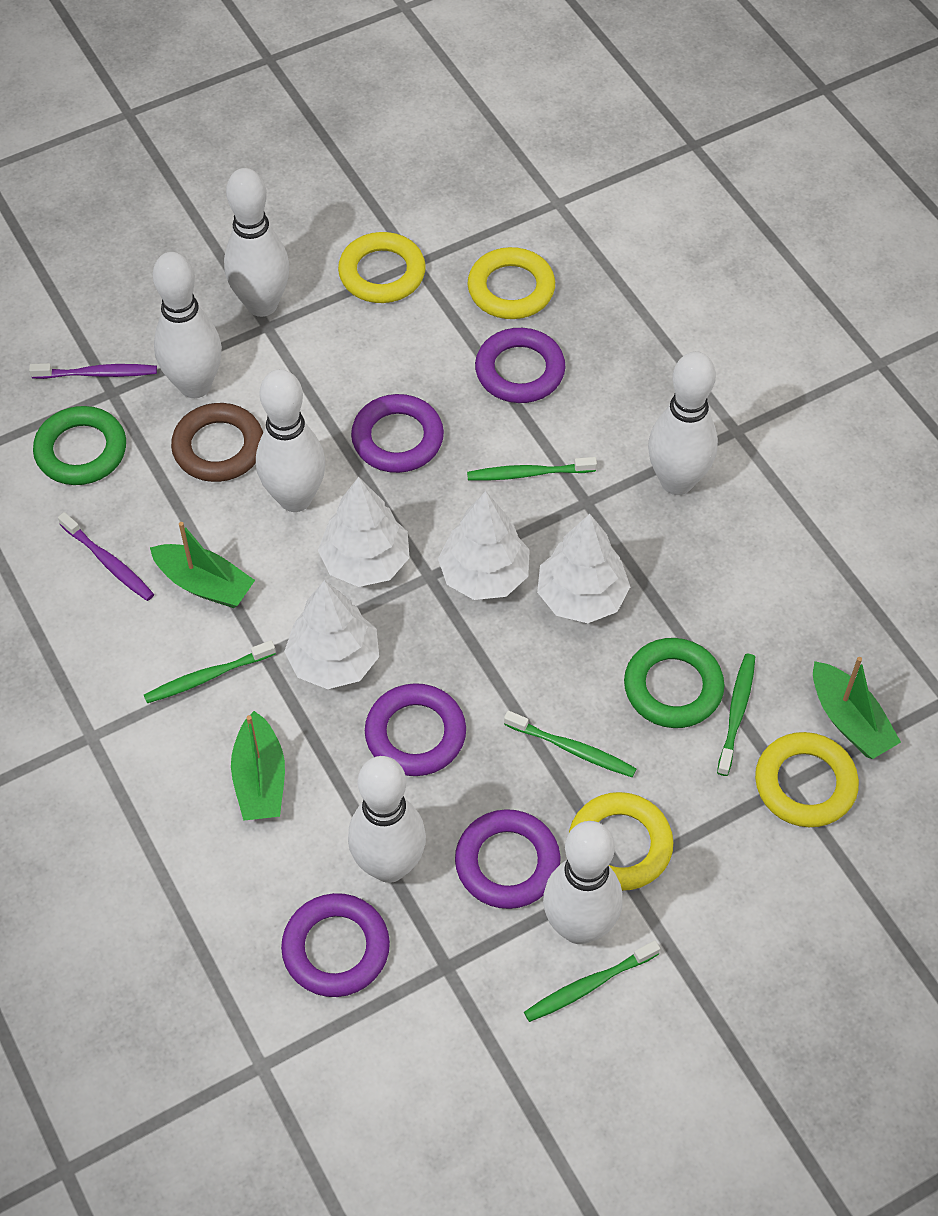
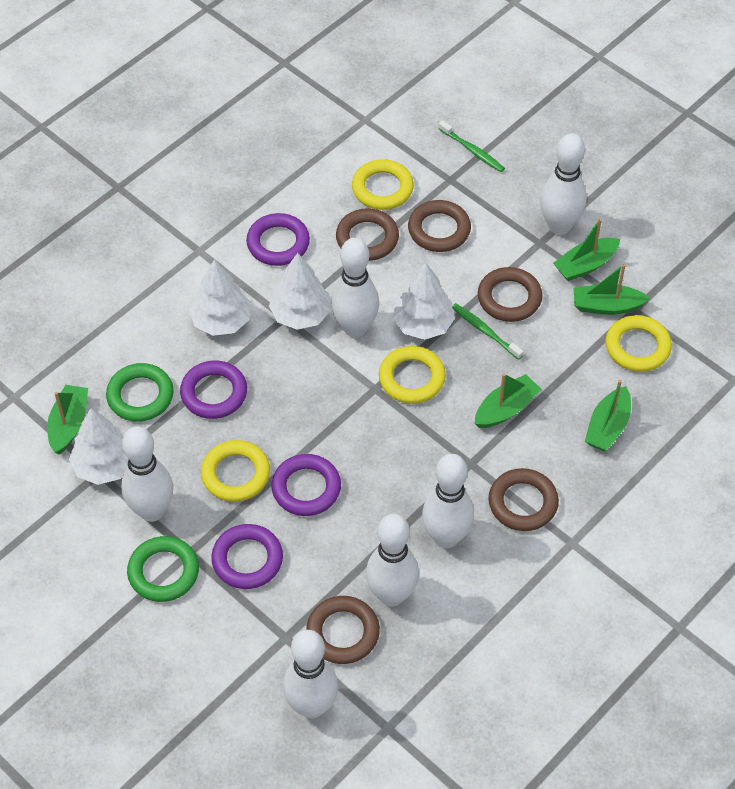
brown ring: [171,403,263,482] = 1 -> [306,596,380,664] [336,208,399,261] [408,200,471,252] [478,267,542,322] [488,468,559,531] = 5
green boat: [150,522,255,608] [231,711,285,821] [813,657,901,759] = 3 -> [47,385,88,454] [475,373,541,428] [553,219,620,281] [574,264,650,315] [585,380,631,451] = 5
green toothbrush: [144,640,276,703] [467,457,597,481] [504,711,637,777] [524,940,660,1022] [717,654,755,776] = 5 -> [438,120,505,172] [452,303,524,360] = 2
purple ring: [281,893,390,997] [351,394,444,473] [365,683,466,776] [455,809,561,909] [475,328,565,403] = 5 -> [180,361,247,419] [211,524,283,589] [246,213,310,266] [271,454,341,516] = 4
purple toothbrush: [29,363,157,379] [58,512,154,601] = 2 -> none = 0

